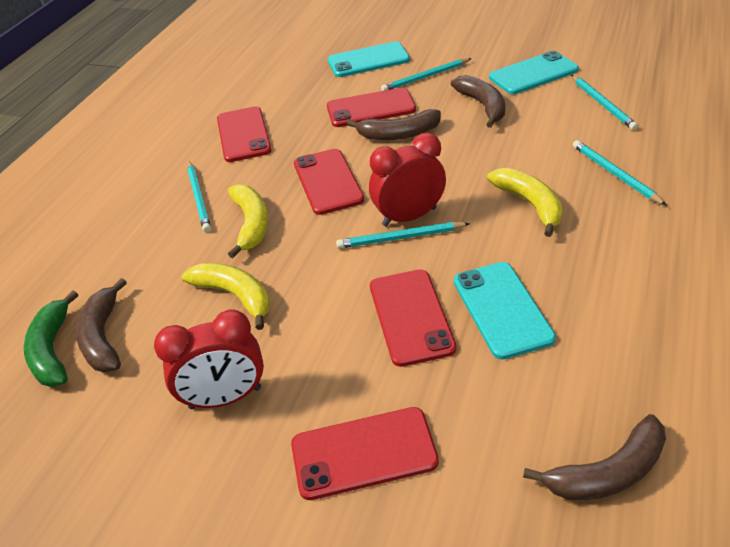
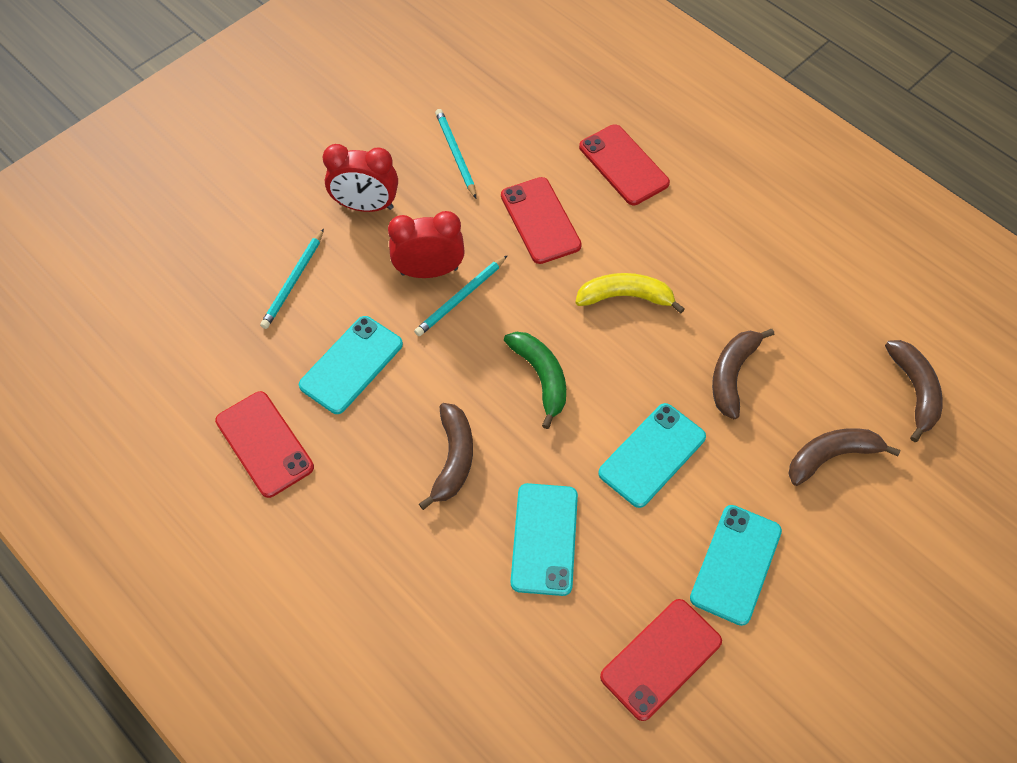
red phone: [217,106,272,162] [291,407,439,500] [294,149,364,215] [327,87,416,127] [370,269,456,367] = 5 -> [215,391,314,498] [501,177,582,264] [579,124,670,205] [600,599,722,721] = 4
turquoise pencil: [187,161,211,232] [336,222,470,249] [381,58,472,91] [571,75,638,130] [573,140,667,206] = 5 -> [260,229,324,329] [414,255,508,336] [435,109,476,198] = 3
turquoise phone: [328,41,410,77] [454,262,556,359] [489,51,579,94] = 3 -> [299,316,403,414] [511,483,578,596] [598,403,706,508] [690,505,782,626] = 4
yellow banana: [182,263,270,330] [228,184,268,258] [487,168,563,237] = 3 -> [575,273,685,314] = 1

